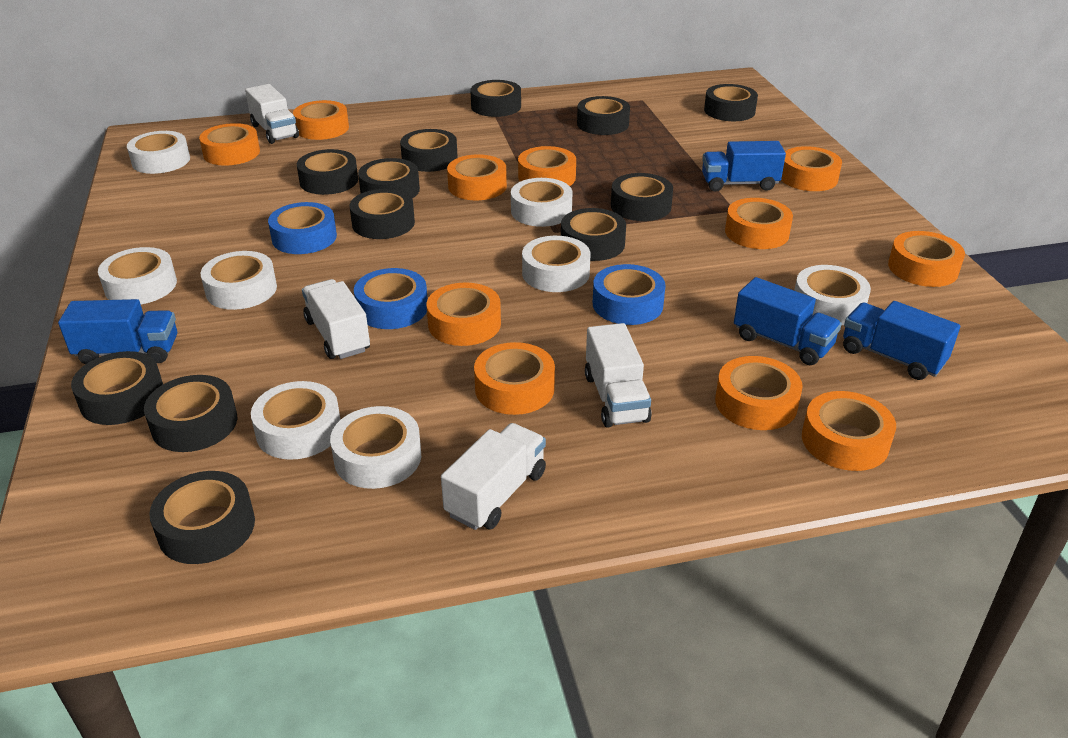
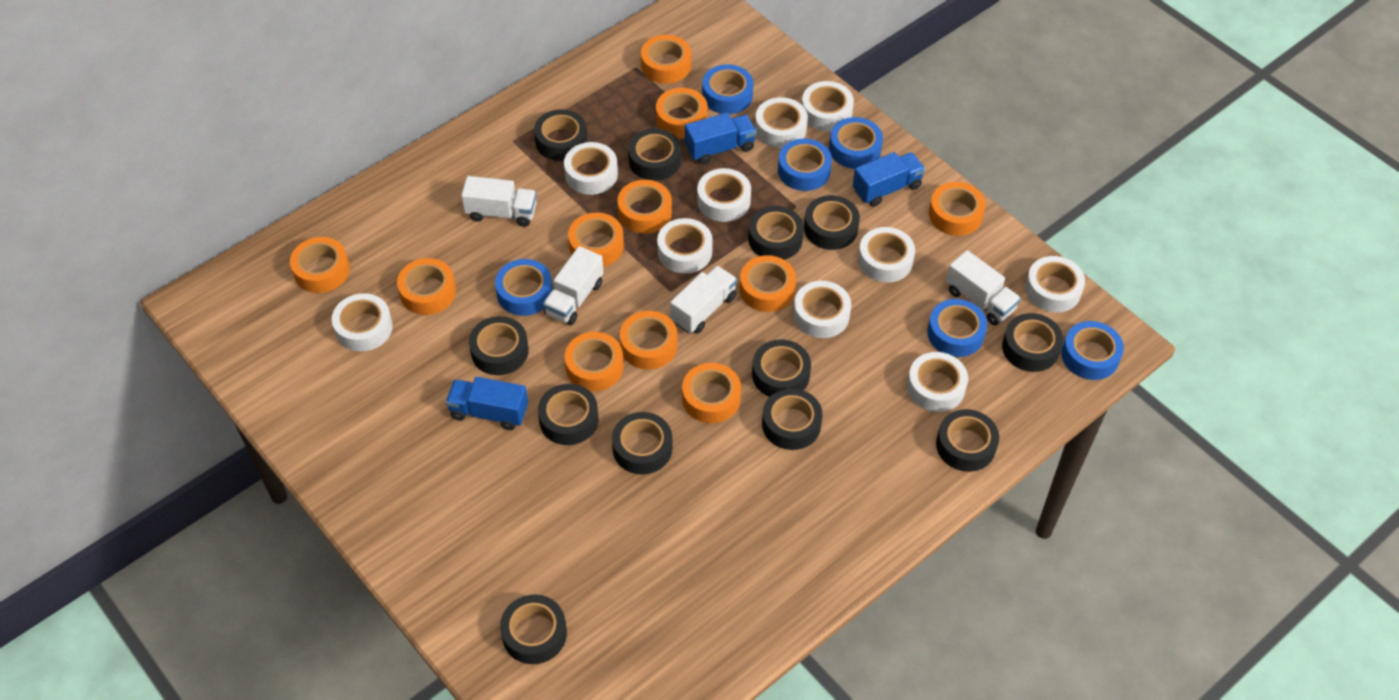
blue tape: [268,202,337,254] [354,268,428,329] [593,264,666,325] = 3 -> [495,259,553,316] [702,64,753,114] [778,138,832,191] [829,117,883,169] [927,299,987,357] [1061,321,1124,380] = 6
blue truck: [58,299,177,364] [702,141,786,192] [734,277,842,365] [843,301,960,380] = 4 -> [446,377,528,430] [685,113,756,164] [853,152,925,207] = 3
white tape: [98,247,177,304] [127,131,190,174] [200,251,277,310] [251,381,341,460] [330,406,421,489] [511,178,573,227] [522,236,590,292] [794,265,871,325] = 8 -> [332,293,393,352] [564,142,618,195] [657,218,713,274] [697,168,751,222] [755,97,808,148] [793,281,851,338] [802,81,854,131] [858,227,915,283] [907,352,968,412] [1025,256,1085,312] = 10

